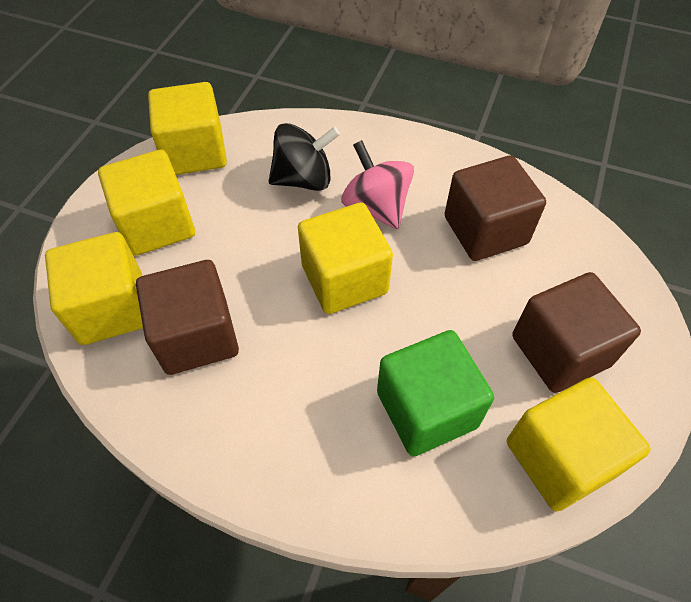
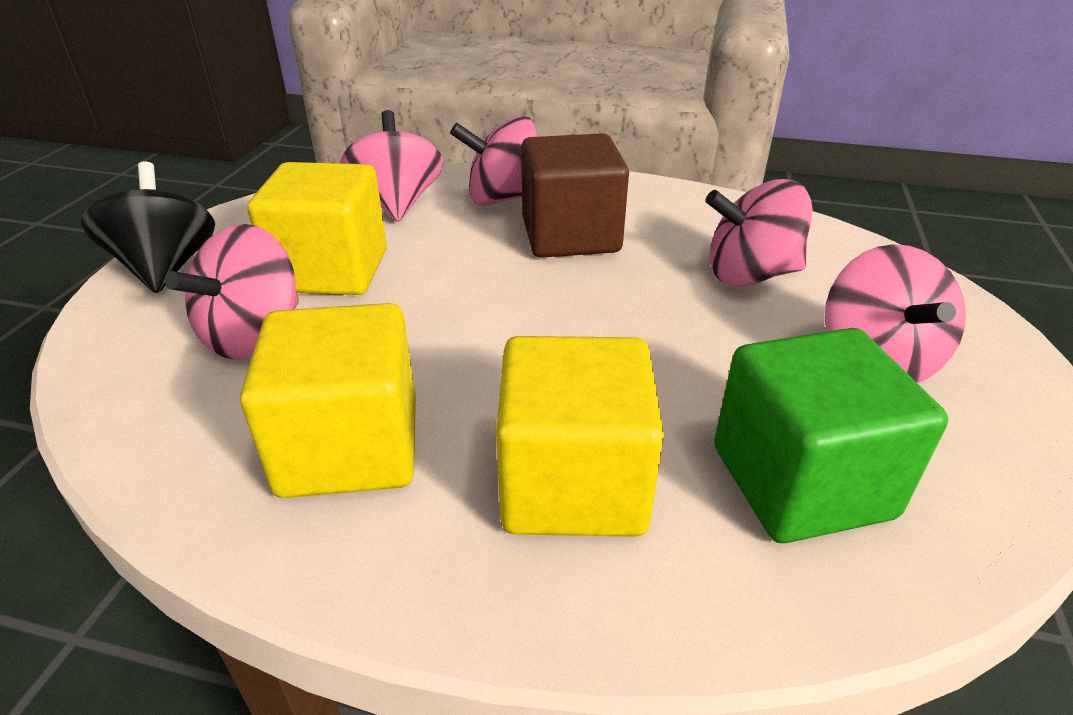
brown cube: [136,260,239,375] [444,155,546,261] [512,272,641,393] = 3 -> [521,133,629,258] = 1
pink spinning top: [341,140,414,229] = 1 -> [165,224,299,359] [340,110,443,222] [450,116,537,206] [705,179,813,287] [825,244,966,383] = 5
yellow cube: [45,232,143,345] [98,150,195,256] [148,82,227,175] [298,202,393,314] [507,377,651,511] = 5 -> [240,303,416,498] [247,162,387,295] [496,336,664,537] = 3

